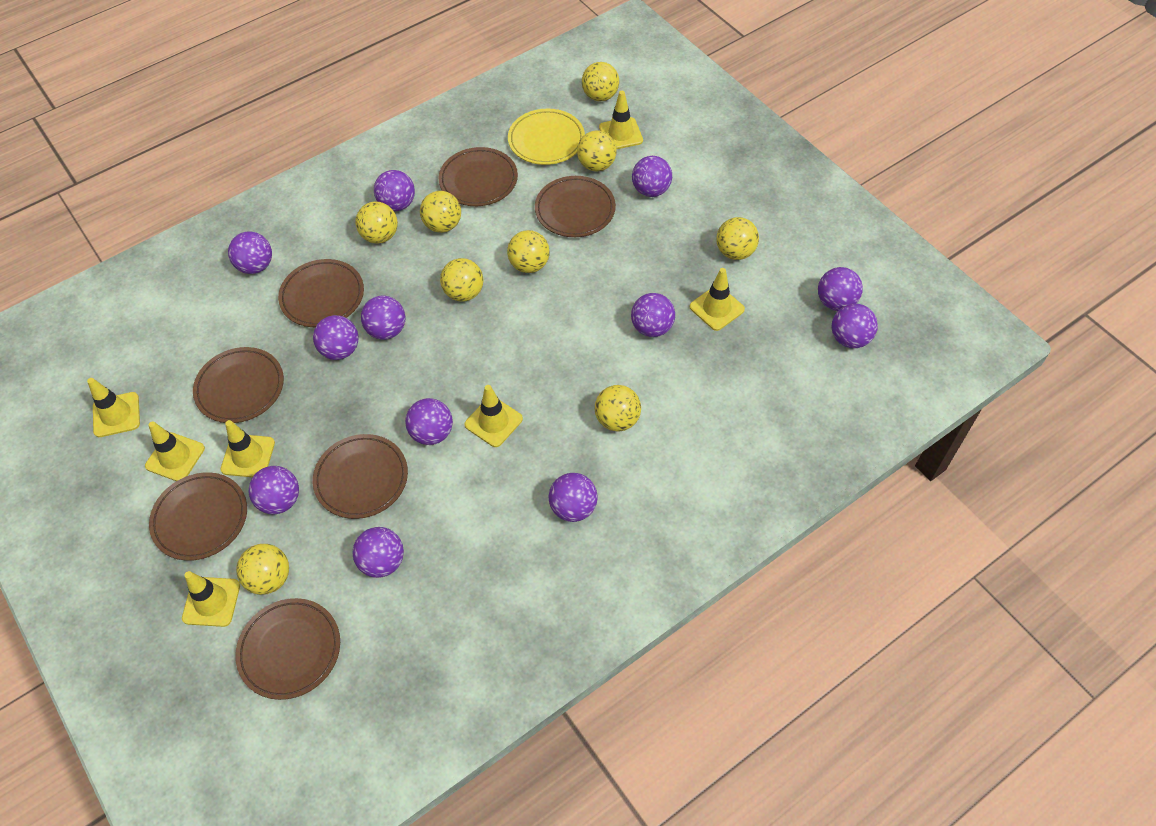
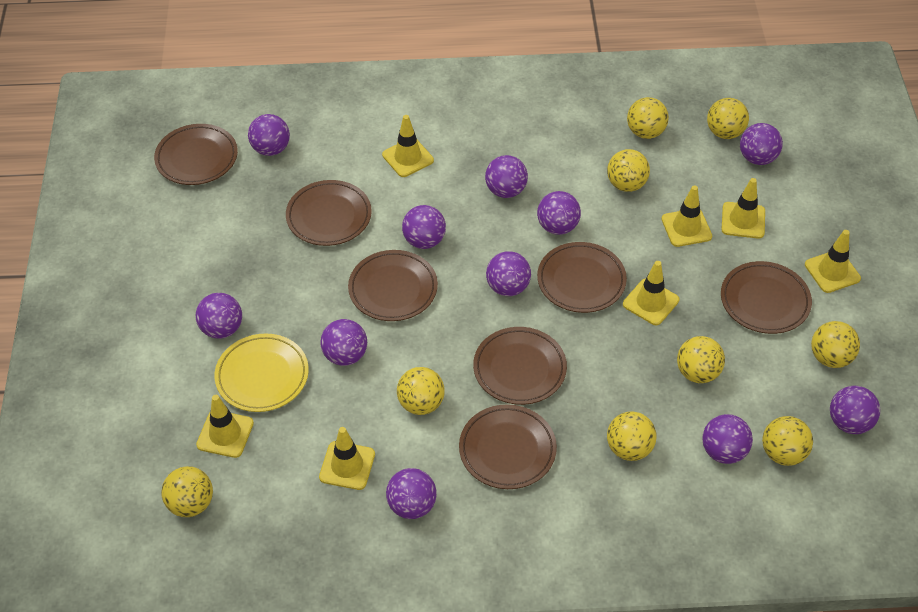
purple ball: [228,232,272,274] [249,466,299,514] [313,315,359,360] [352,527,404,578] [361,295,405,340] [374,170,415,211] [405,398,453,445] [548,473,598,522] [631,293,675,337] [632,156,672,197] [818,267,863,311] [832,304,878,348] = 12 -> [196,293,242,339] [248,114,290,156] [320,319,367,366] [386,468,437,519] [402,205,446,249] [485,155,528,198] [486,251,531,296] [537,191,581,235] [702,414,753,464] [740,123,783,165] [830,386,880,434] = 11

